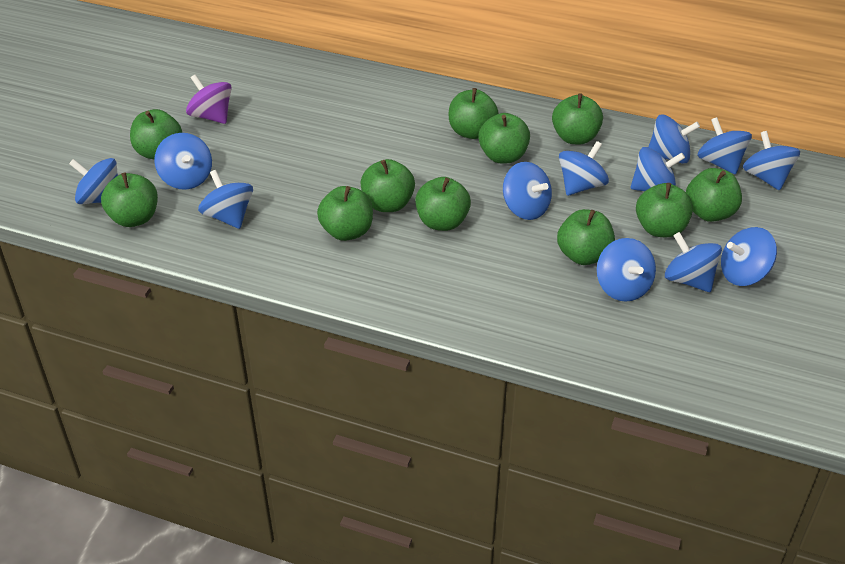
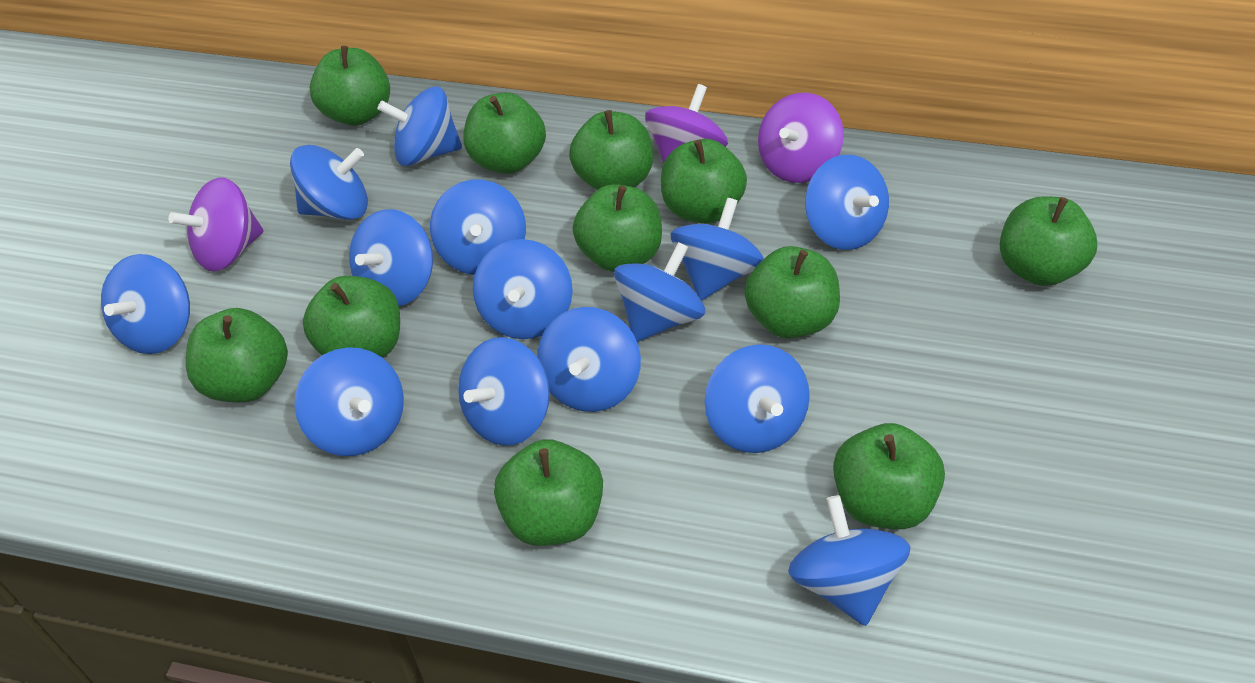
blue spinning top: [69,158,118,204] [154,133,212,190] [198,170,253,229] [503,162,552,220] [559,141,609,196] [597,238,656,302] [631,147,685,191] [648,115,700,164] [665,232,722,292] [697,117,752,175] [721,227,777,286] [743,131,800,191] = 12 -> [101,254,190,354] [290,145,368,220] [295,347,404,456] [349,209,433,306] [378,86,462,166] [430,180,526,275] [458,337,550,446] [473,239,573,339] [537,307,641,412] [614,242,705,342] [670,198,764,300] [705,344,810,453] [788,495,910,626] [805,155,889,250] = 14
purple spinning top: [186,74,232,124] = 1 -> [169,177,263,271] [645,84,728,163] [758,93,844,183] = 3

